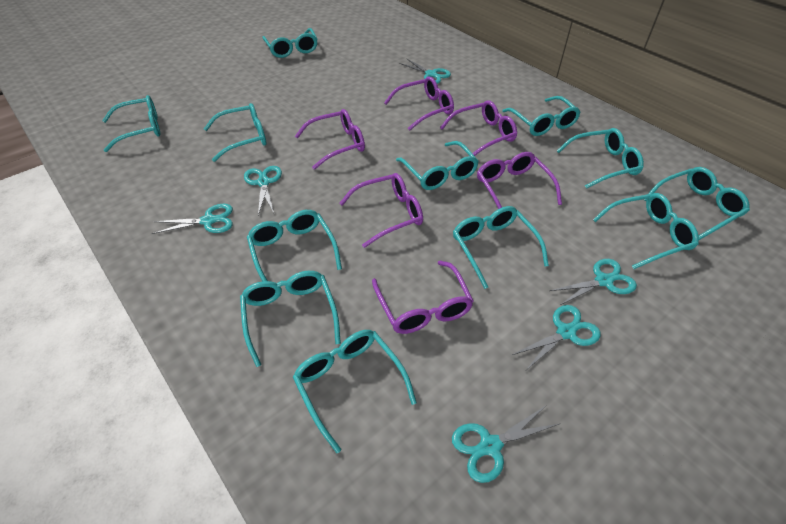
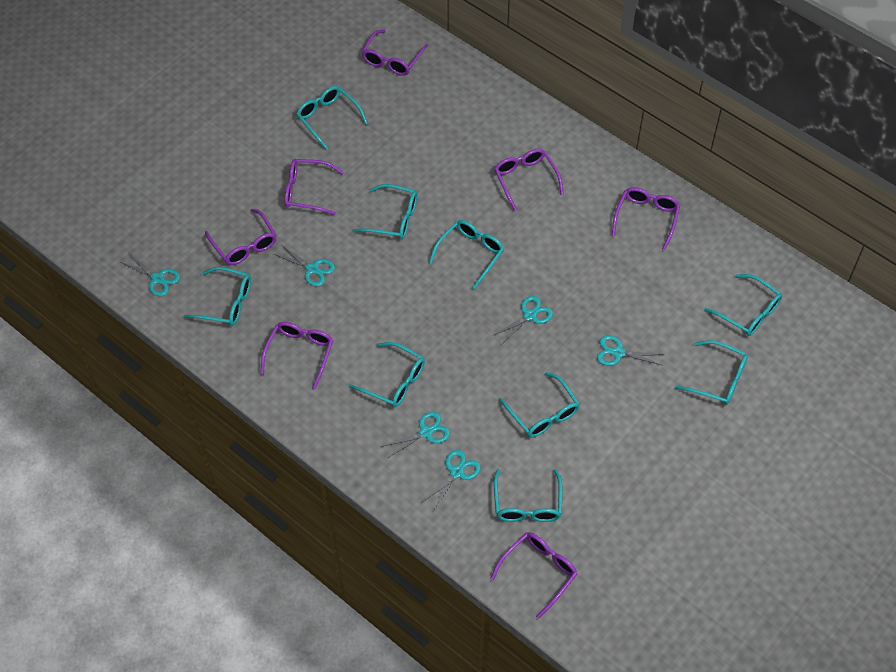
purple glasses: [295,109,365,170] [339,173,423,248] [372,261,473,334] [384,77,454,131] [440,100,517,156] [477,152,562,209] = 6 -> [205,209,276,265] [260,322,333,389] [285,159,344,215] [362,30,428,76] [490,532,577,619] [494,149,564,211] [612,187,680,250] = 7
turquoise glasses: [102,95,161,152] [204,103,267,162] [240,271,341,367] [247,210,342,281] [262,28,318,58] [293,330,417,453] [396,141,479,190] [453,206,549,289] [502,96,581,136] [557,128,644,189] [593,193,699,269] [644,167,750,240] = 12 -> [184,267,251,326] [296,86,368,150] [349,342,425,407] [354,184,417,239] [429,220,504,289] [494,469,563,522] [499,372,580,437] [675,340,748,405] [704,274,782,336] = 9

